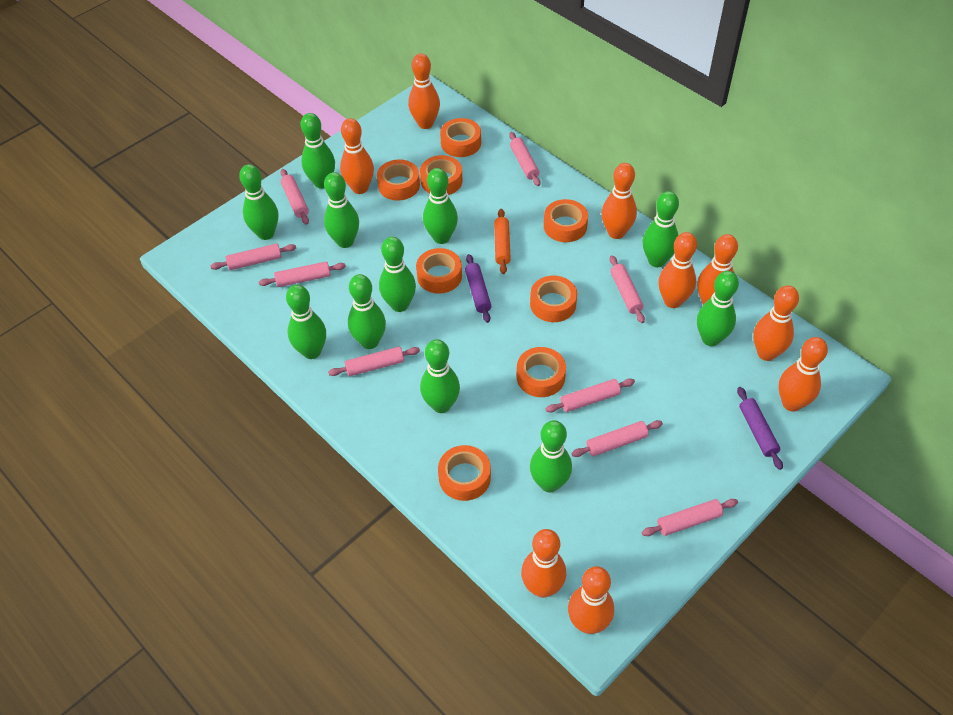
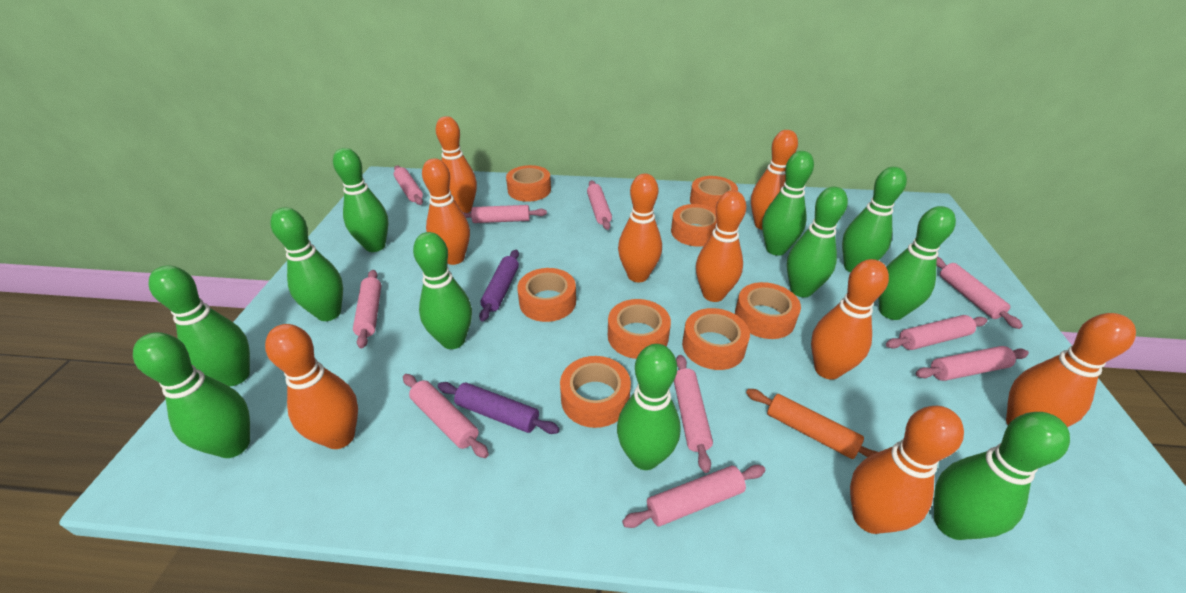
pink rolling pin: [210,243,296,270] [259,262,346,287] [280,169,309,225] [328,347,420,376] [509,132,541,186] [546,378,635,413] [571,420,663,457] [610,255,645,323] [642,499,738,536] = 9 -> [353,270,381,349] [394,166,423,205] [403,374,489,458] [463,205,547,223] [587,180,612,230] [622,465,766,528] [674,355,713,473] [886,315,987,350] [916,346,1029,381] [936,257,1023,329] = 10

